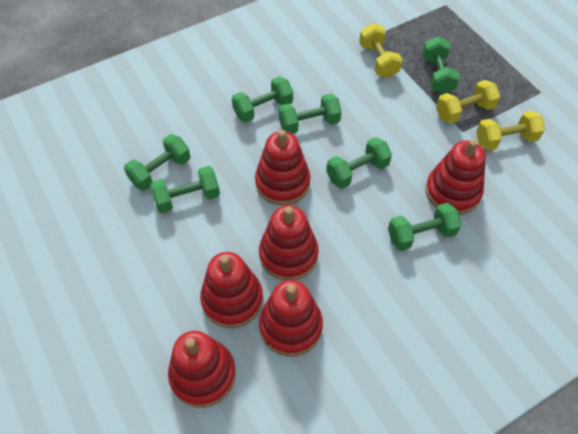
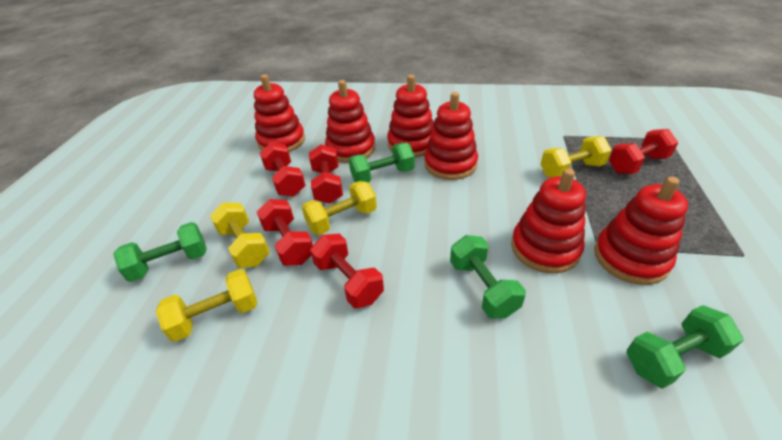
green dumbbell: [124,134,190,191] [150,166,220,213] [232,76,293,123] [279,94,342,134] [326,137,392,189] [388,203,462,251] [422,37,460,94] = 7 -> [113,222,207,282] [348,143,415,183] [450,235,526,318] [627,305,744,389] = 4
red dumbbell: none = 0 -> [257,199,313,266] [260,142,305,197] [309,144,343,204] [310,233,384,308] [609,129,678,174] = 5
yellow dumbbell: [359,23,403,78] [436,80,500,124] [476,111,545,150] = 3 -> [156,269,258,342] [210,203,270,268] [302,181,377,235] [540,136,612,178] = 4

